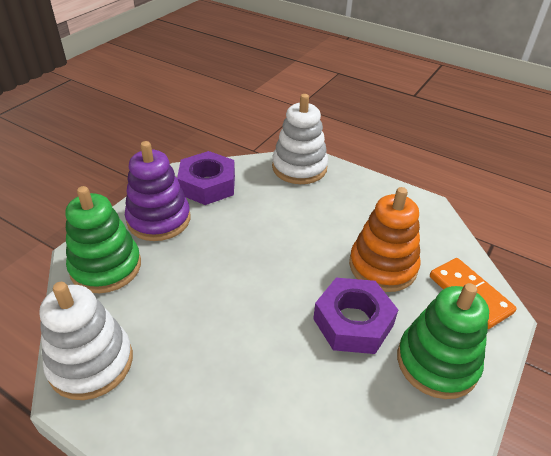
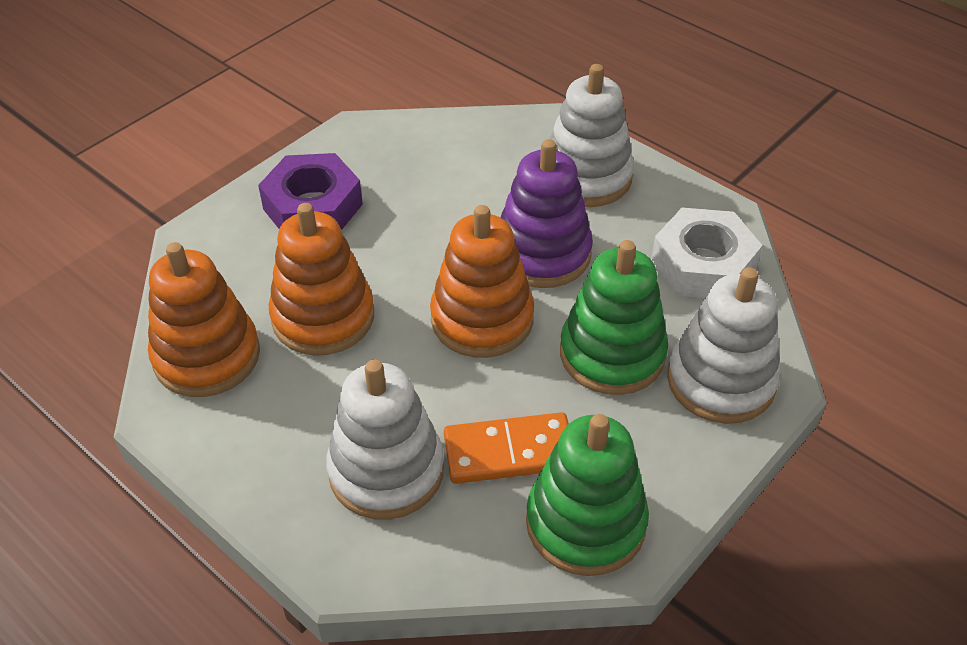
orange stacking toy: [349,187,421,292] = 1 -> [148,242,260,397] [269,203,374,356] [430,205,534,358] = 3
purple nut: [177,151,235,205] [313,278,398,354] = 2 -> [258,153,363,230] = 1
white nut: none = 0 -> [651,208,763,298] = 1
white stacking toy: [40,282,133,400] [272,94,328,184] = 2 -> [326,360,444,520] [549,64,634,207] [667,267,781,424] = 3

